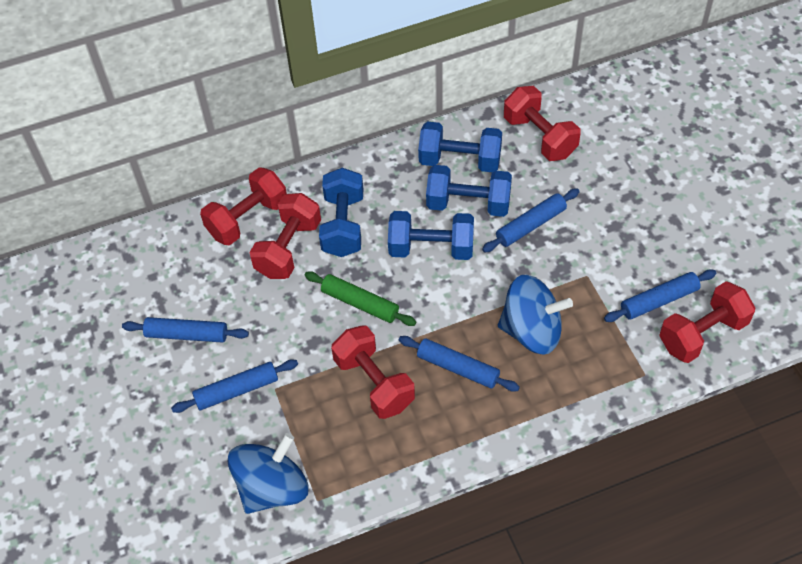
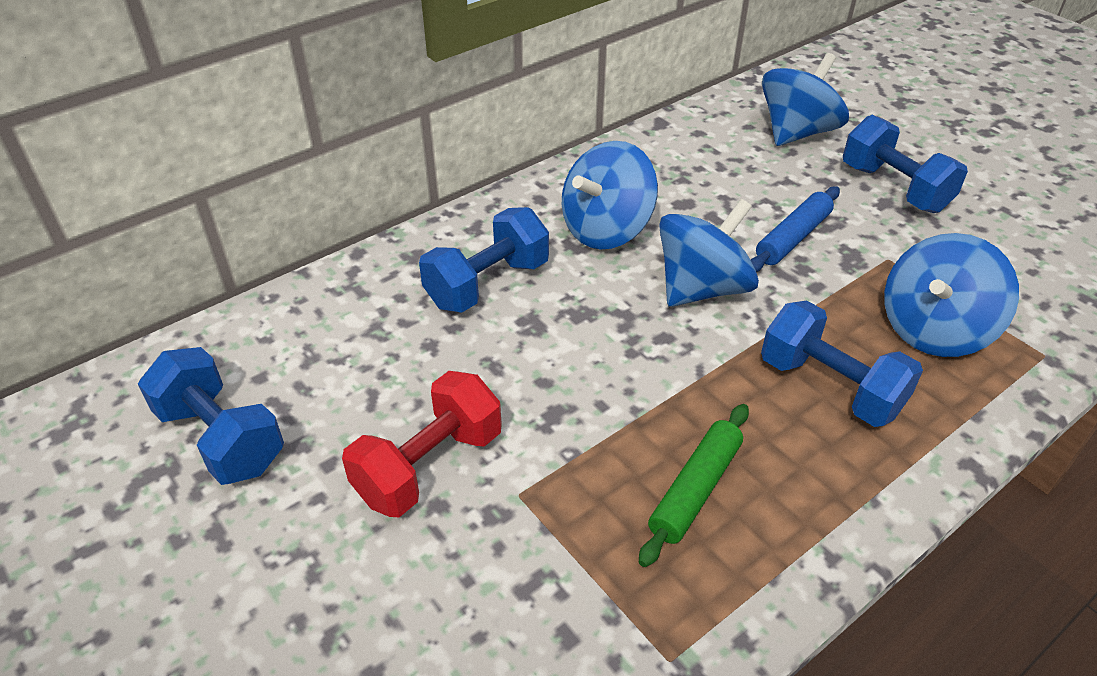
blue rolling pin: [122,317,249,343] [171,359,298,413] [399,336,520,392] [482,188,580,252] [604,269,716,322] = 5 -> [751,186,840,272] = 1
blue spinning top: [228,433,309,514] [498,275,573,355] = 2 -> [562,141,658,249] [659,199,759,307] [762,53,849,146] [884,233,1019,357] = 4
red dumbbell: [200,167,287,245] [249,193,321,279] [331,325,415,419] [504,86,581,161] [659,281,755,363] = 5 -> [342,371,502,517] = 1

